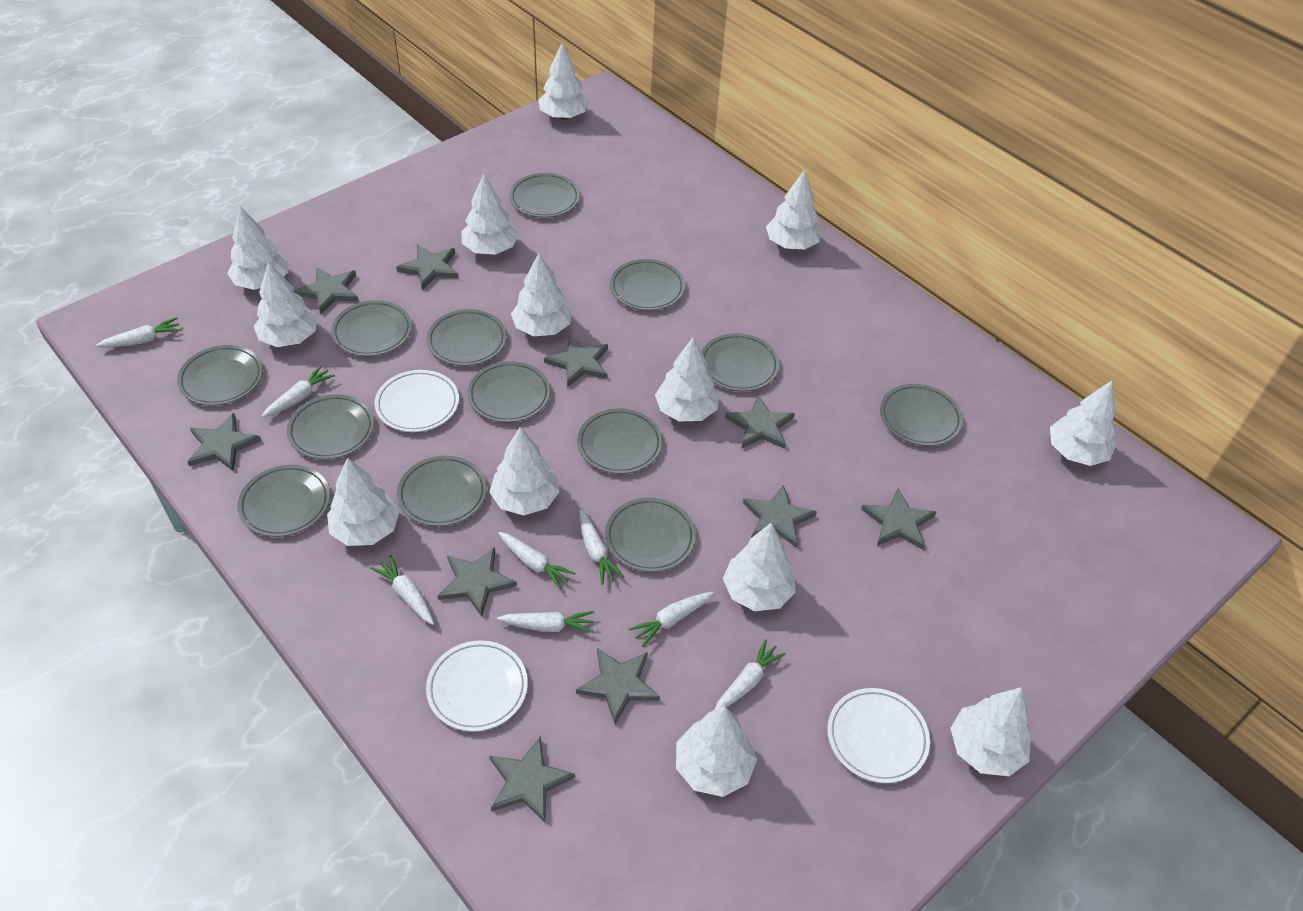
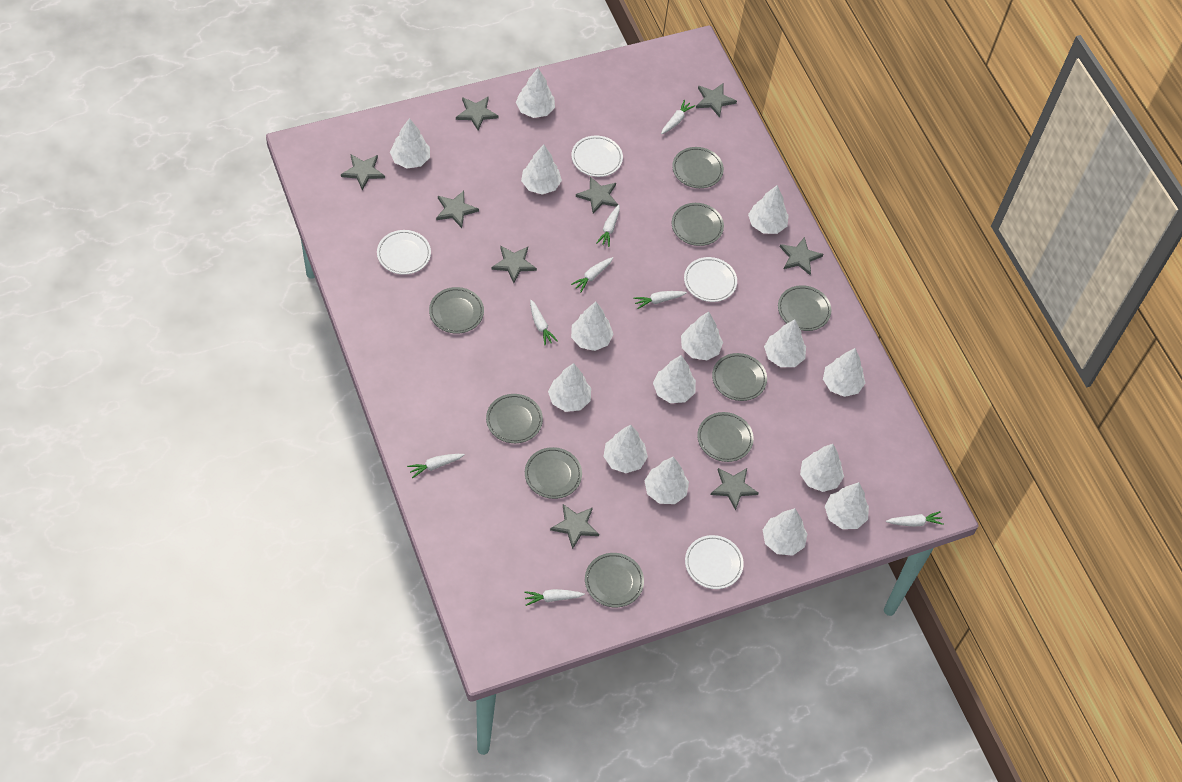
grey plate: [177,345,263,406] [237,465,330,537] [287,394,374,459] [331,300,412,356] [397,456,487,526] [427,309,507,366] [467,361,550,423] [509,173,580,218] [577,408,662,474] [605,498,696,572] [610,259,685,311] [701,333,779,391] [880,384,963,446] = 13 -> [429,287,484,334] [486,394,543,443] [525,447,582,499] [585,553,644,607] [672,147,724,188] [672,203,724,246] [697,412,754,462] [712,353,767,401] [778,285,831,331] = 9
grey star: [188,413,262,472] [294,267,359,314] [396,244,459,290] [437,547,517,617] [490,736,575,822] [544,335,608,387] [576,648,660,724] [725,395,795,449] [743,485,817,548] [861,488,936,550] = 10 -> [341,155,385,190] [436,191,479,228] [456,96,499,131] [492,246,537,283] [550,504,599,549] [576,177,618,214] [696,83,737,118] [711,468,759,510] [780,237,823,275] = 9
white plate: [375,370,459,432] [426,640,528,732] [827,688,930,783] = 3 -> [377,230,431,275] [571,135,623,177] [684,257,737,302] [685,535,744,589] = 4
white tree: [227,206,288,290] [254,262,317,347] [327,457,400,546] [461,174,519,255] [490,427,560,515] [511,253,572,336] [538,43,589,120] [655,337,719,421] [676,706,757,797] [723,523,796,611] [766,170,822,249] [950,687,1031,776] [1050,381,1116,466] = 13 -> [390,118,430,168] [516,68,555,118] [521,145,562,195] [548,363,591,412] [571,302,613,351] [603,425,648,473] [644,457,689,504] [653,355,696,403] [681,311,723,360] [748,185,789,234] [763,508,808,556] [764,319,806,367] [800,444,844,492] [823,348,865,397] [825,482,869,529] = 15

